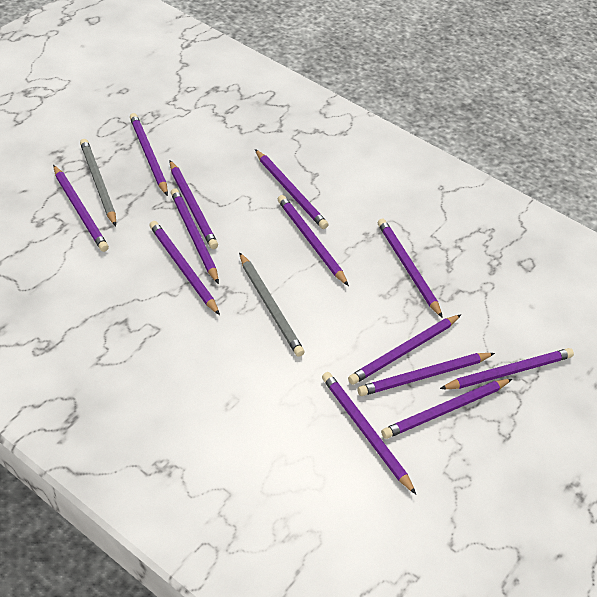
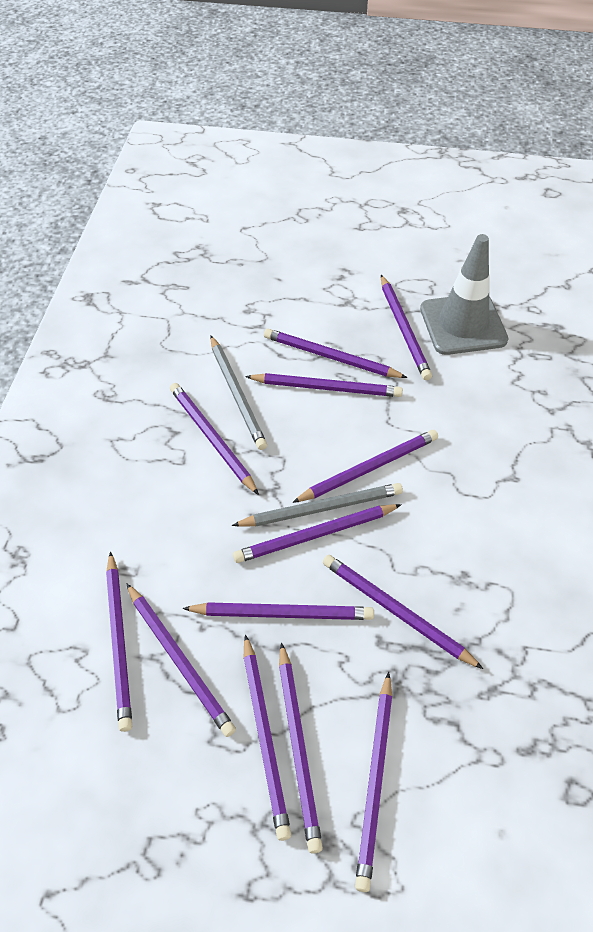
grey traffic cone: none = 0 -> [420,234,508,355] = 1

